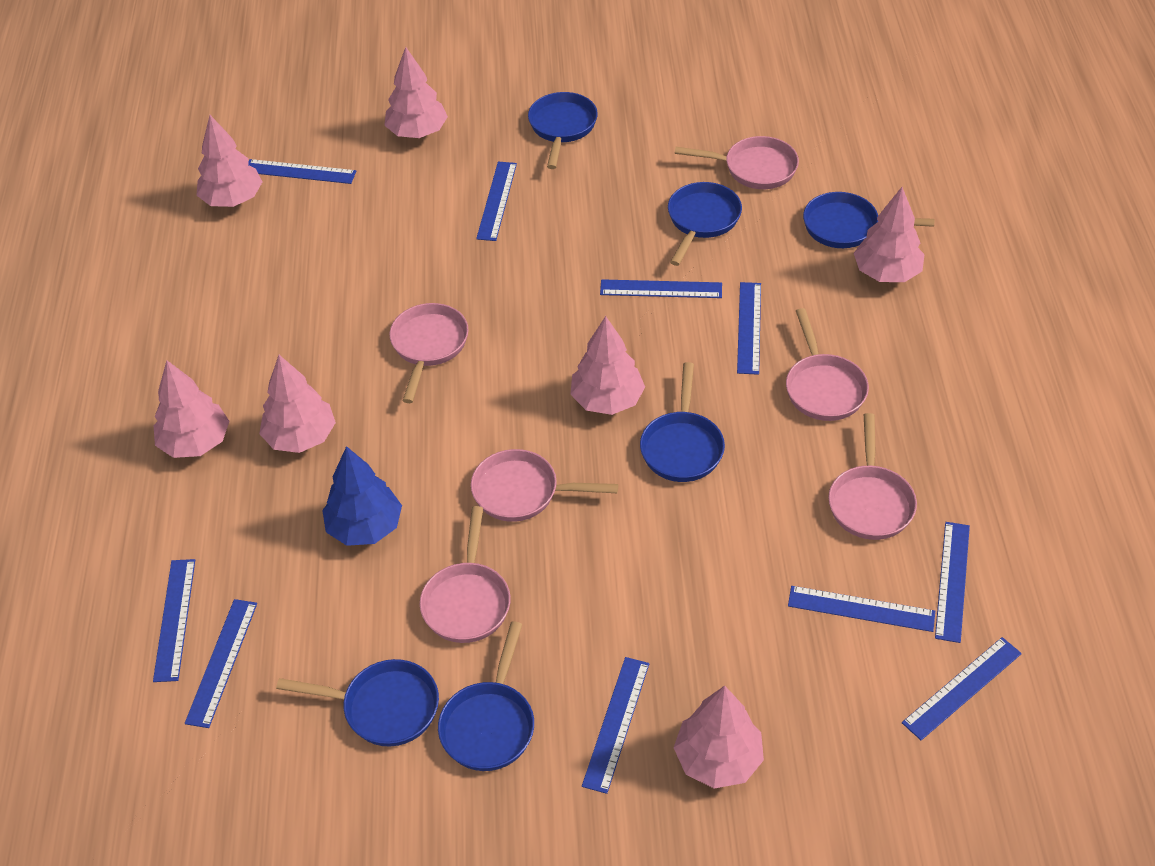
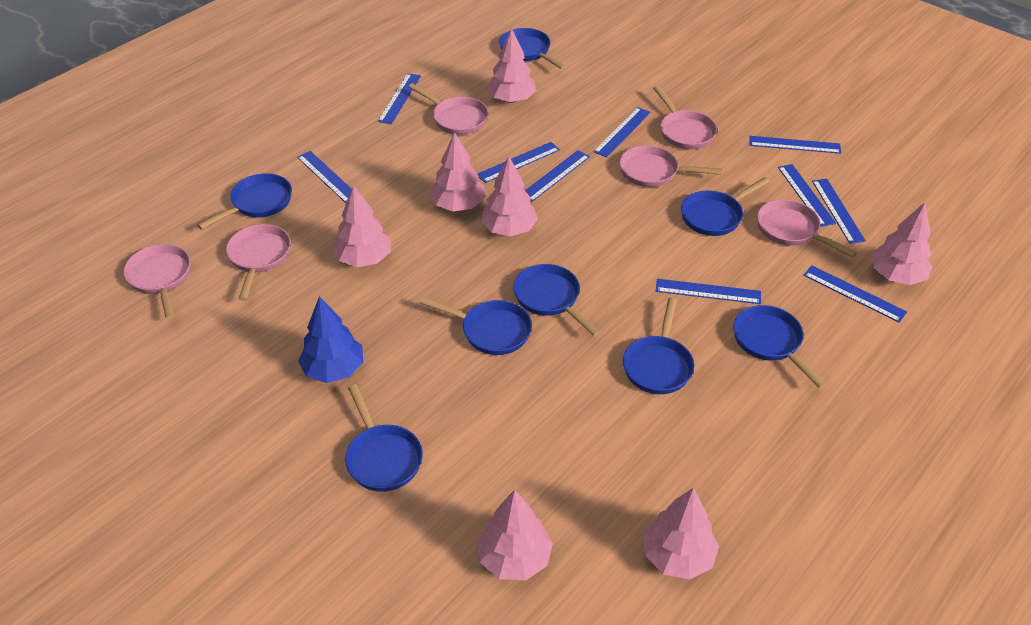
blue pan: [276,659,439,747] [438,621,534,771] [528,92,598,169] [640,362,725,482] [668,182,742,266] [803,192,935,248] = 6 -> [197,173,292,230] [345,384,423,492] [419,296,532,355] [499,28,566,70] [513,264,600,336] [623,297,694,394] [681,177,770,236] [733,305,826,389] = 8

